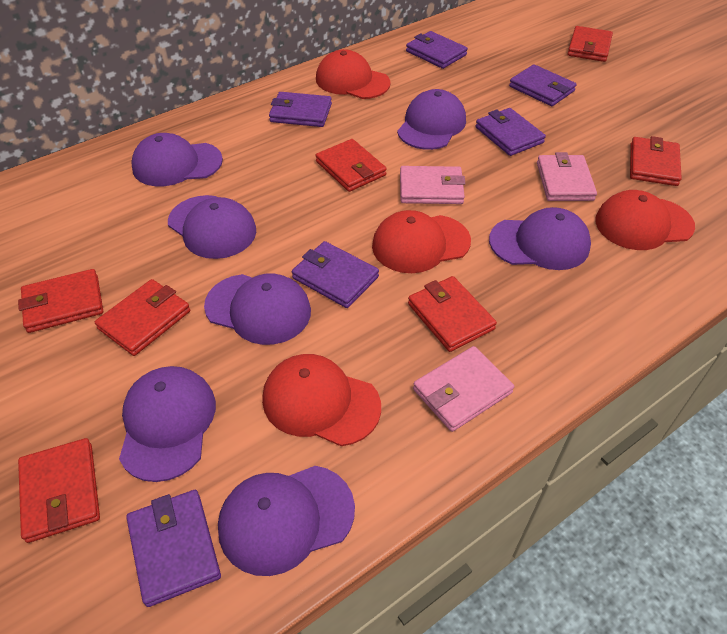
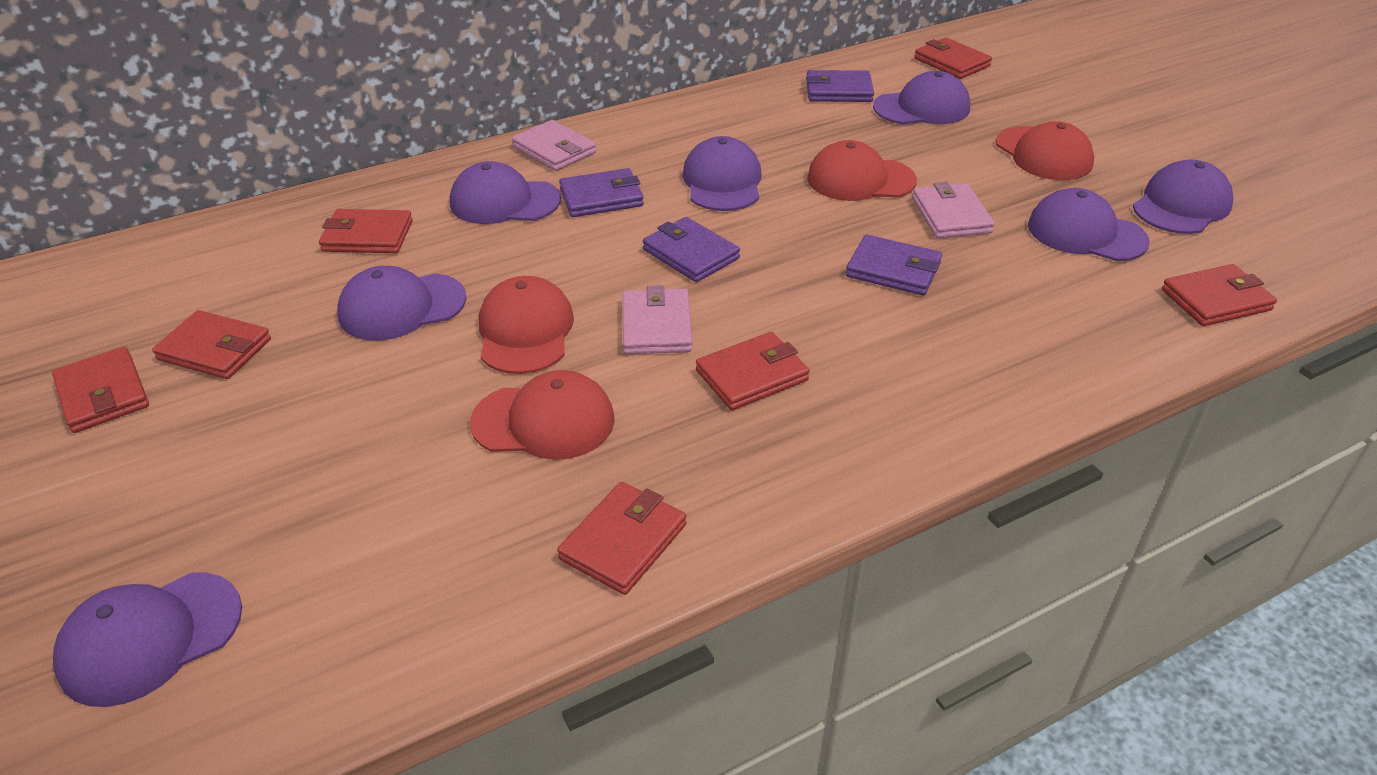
purple wallet: [126,490,221,607] [269,92,332,127] [292,241,379,308] [406,31,468,69] [476,108,546,156] [509,64,577,106] = 6 -> [559,168,644,217] [643,217,740,282] [806,70,874,102] [846,235,942,296] = 4

